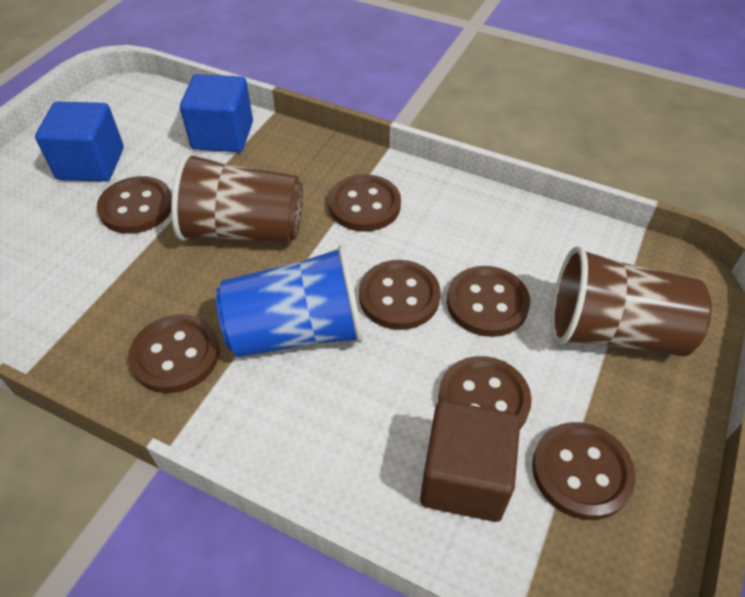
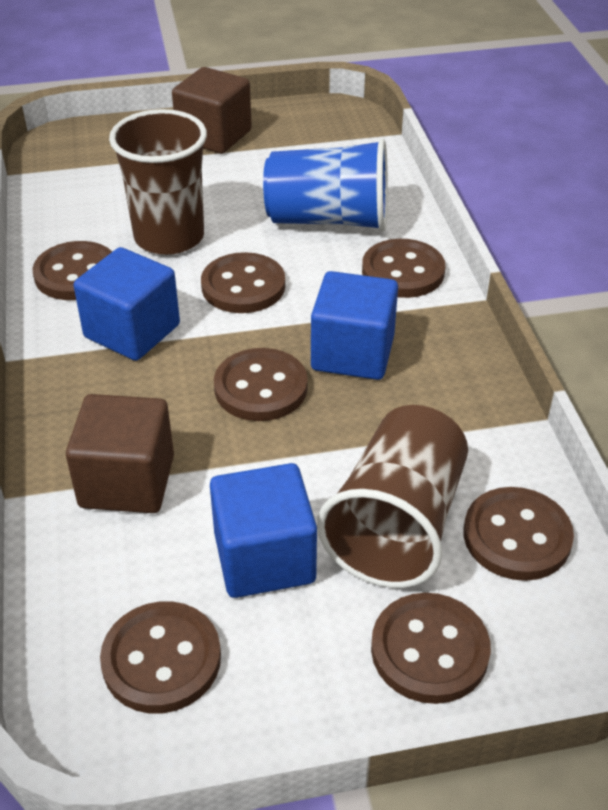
blue cube: [35,102,124,181] [180,74,253,152] = 2 -> [74,247,180,361] [210,463,317,598] [311,271,398,380] = 3
brown cube: [420,400,520,522] = 1 -> [66,394,174,513] [172,67,252,154] = 2

